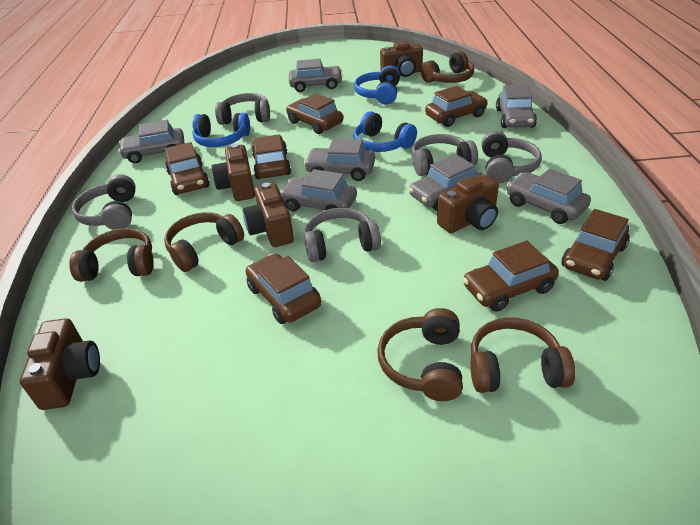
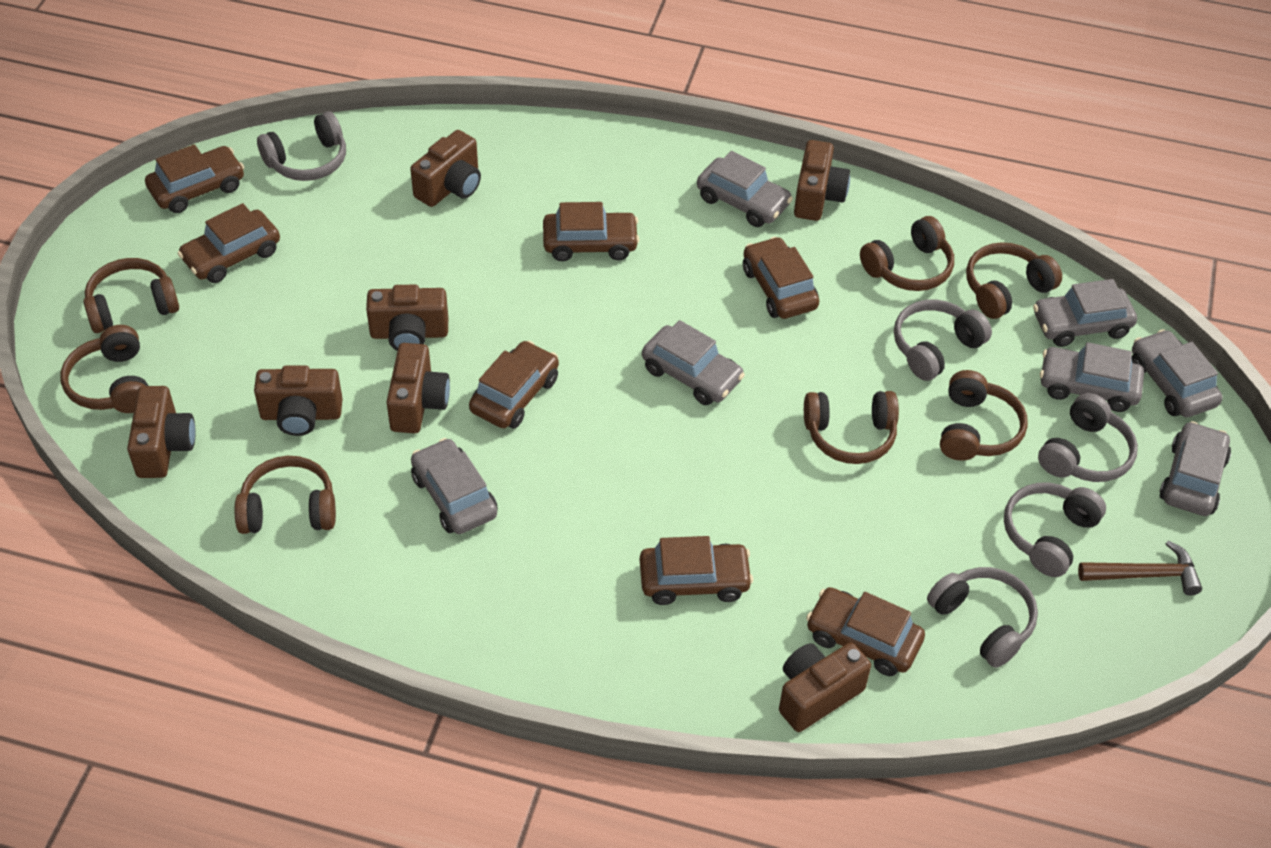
blue headphones: [192,113,250,147] [354,66,400,105] [354,111,417,152] = 3 -> none = 0
brown camera: [20,318,100,410] [212,144,255,201] [243,183,294,247] [380,41,423,77] [437,175,499,233] = 5 -> [127,386,195,478] [254,365,343,436] [366,285,448,351] [386,343,450,433] [410,130,481,207] [779,642,871,732] [794,140,850,221] = 7
brown hammer: none = 0 -> [1078,541,1202,595] = 1
brown headphones: [69,228,154,282] [164,212,244,272] [377,308,463,401] [420,51,474,83] [470,317,575,393] = 5 -> [60,325,148,413] [84,258,179,333] [235,456,336,534] [804,391,899,464] [860,216,954,291] [940,370,1028,461] [966,242,1062,319] = 7

